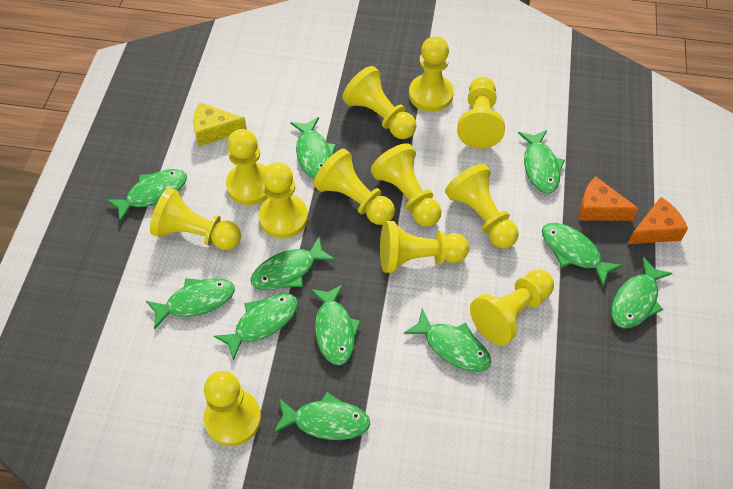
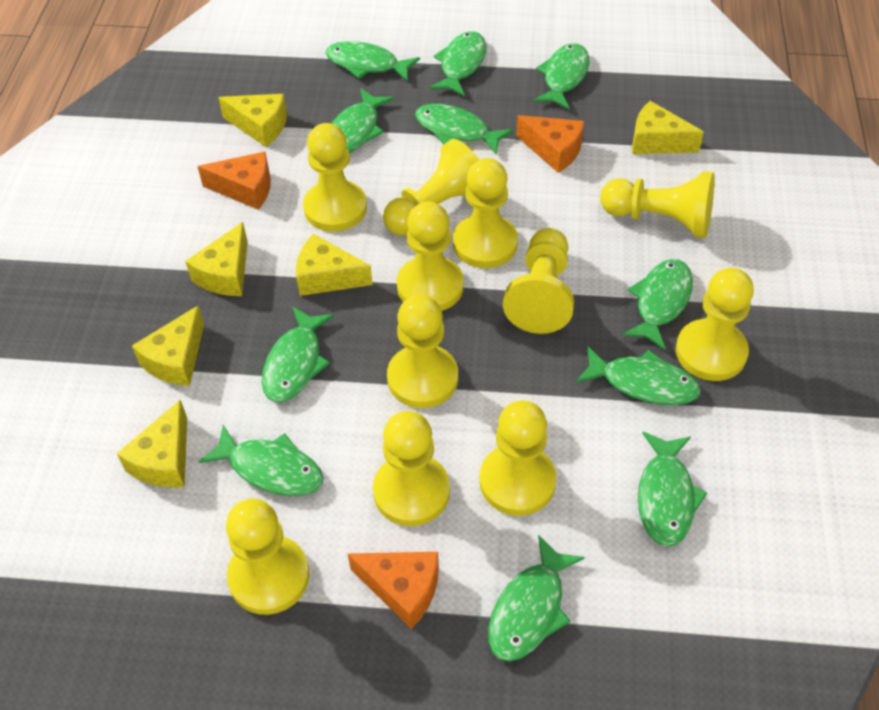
orange cheese: [579,176,639,221] [627,197,688,244] = 2 -> [198,152,271,210] [348,552,439,629] [516,115,585,173] = 3
yellow cheese: [193,103,247,146] = 1 -> [117,399,187,488] [132,306,204,386] [185,222,248,296] [218,94,287,147] [296,234,373,296] [632,101,704,154] = 6
yellow pawn: [150,188,241,250] [204,371,261,446] [226,129,268,205] [258,162,308,238] [313,149,395,225] [342,66,416,139] [371,143,441,227] [380,221,469,273] [409,36,454,112] [445,164,519,248] [457,77,505,149] [470,269,554,345] = 12 -> [226,499,310,615] [303,123,367,232] [373,411,450,526] [383,139,479,236] [387,295,458,408] [397,202,464,311] [453,158,518,268] [480,401,557,516] [503,228,574,334] [600,171,715,238] [676,268,754,381] = 11

